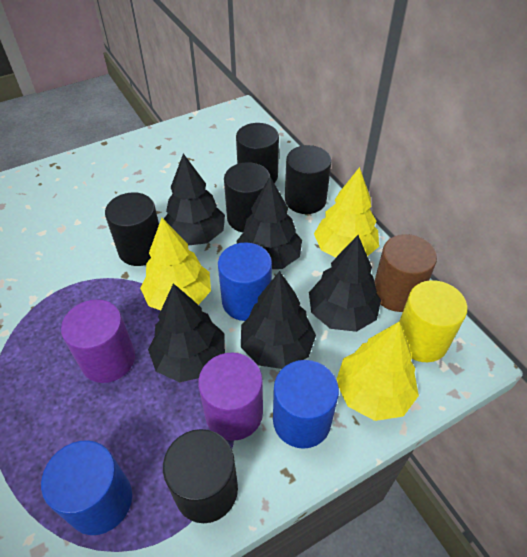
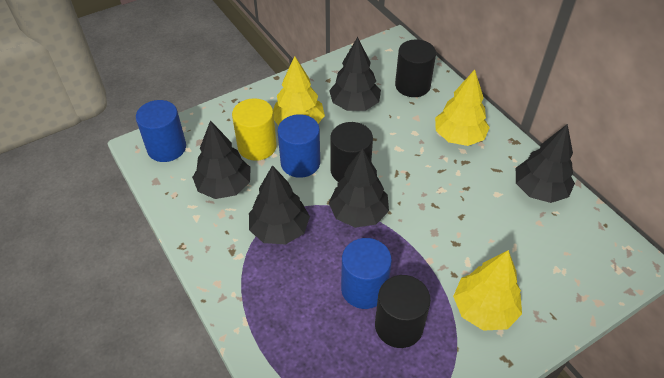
black cylinder: [105,192,159,266] [163,429,238,523] [224,162,270,232] [236,123,279,183] [285,145,331,214] = 5 -> [330,122,373,182] [375,275,431,348] [395,40,436,97] = 3
brown cylinder: [374,234,437,312] = 1 -> none = 0
purple cylinder: [61,299,135,383] [198,352,263,441] = 2 -> none = 0

